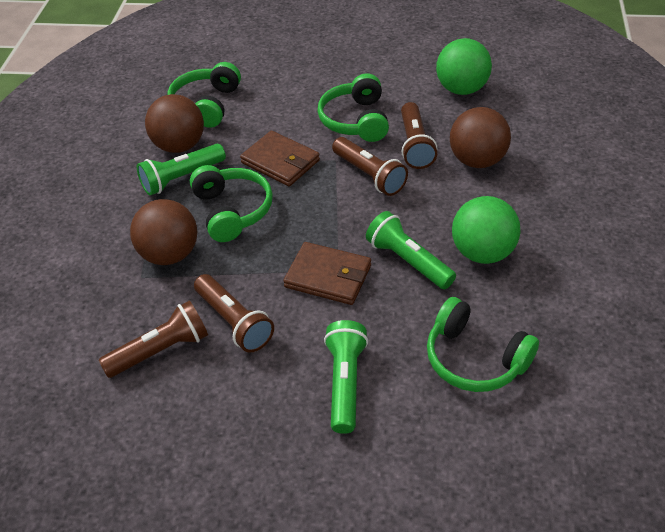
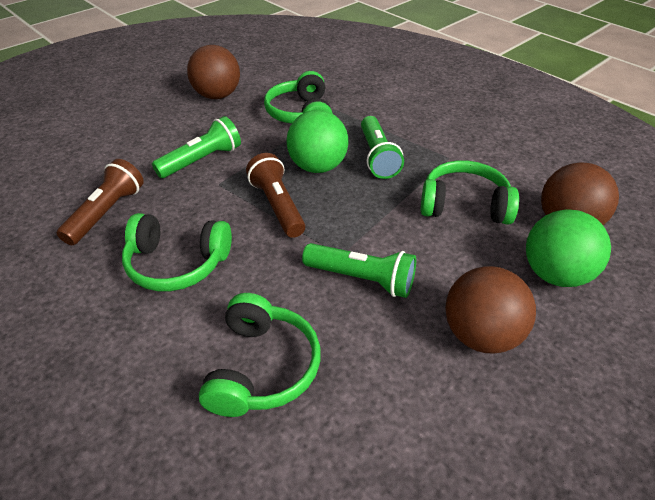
brown flashlight: [99,301,208,378] [194,274,274,353] [332,137,408,196] [401,102,437,169] = 4 -> [57,159,144,245] [246,153,305,238] = 2
brown wallet: [240,131,320,186] [283,242,371,305] = 2 -> none = 0

